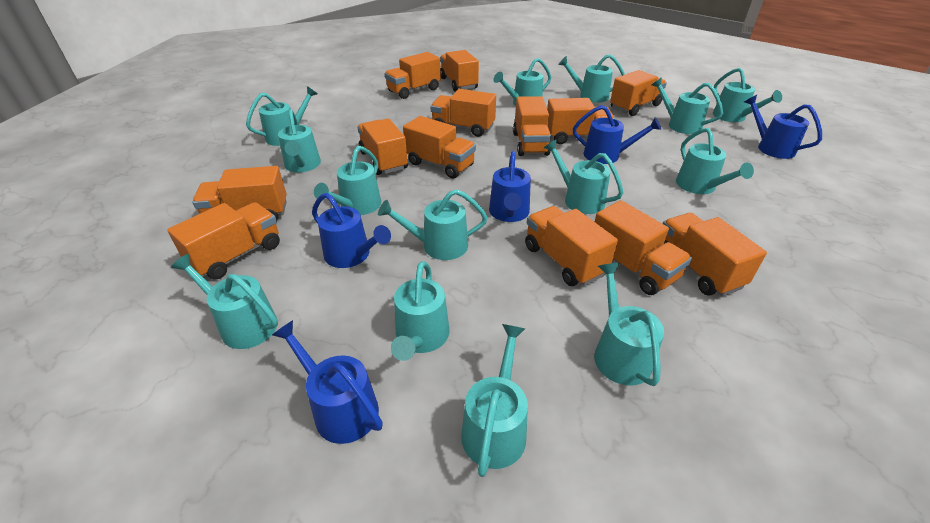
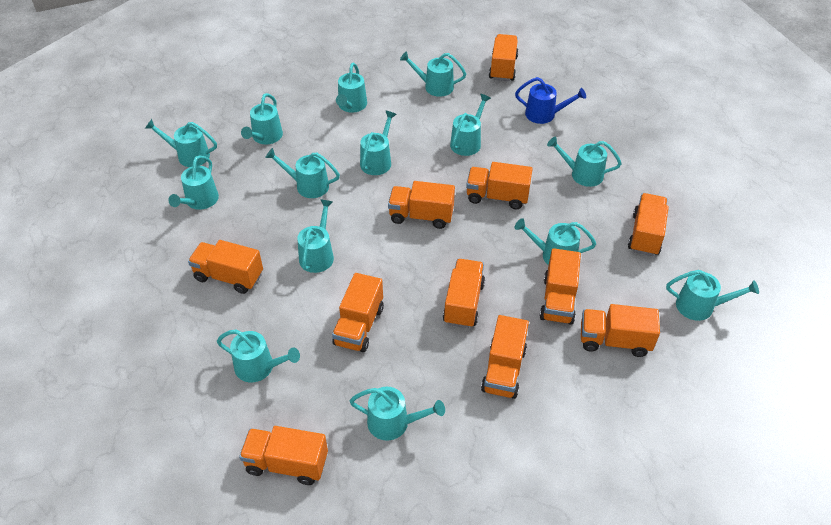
blue watering can: [272,320,383,444] [312,193,391,268] [489,151,531,222] [573,105,661,164] [744,95,822,159] = 5 -> [515,77,586,124] = 1
orange truck: [167,202,280,279] [192,166,287,220] [357,119,408,175] [384,52,441,99] [403,116,476,179] [431,89,496,137] [440,50,479,92] [513,96,551,156] [525,206,618,286] [547,98,615,144] [595,200,692,295] [610,70,667,116] [662,213,767,296] = 13 -> [188,240,263,294] [239,426,328,485] [332,273,384,352] [388,181,455,229] [443,259,485,328] [466,162,533,209] [481,315,529,399] [489,34,519,81] [540,248,581,325] [581,304,660,357] [628,193,669,256] = 11

